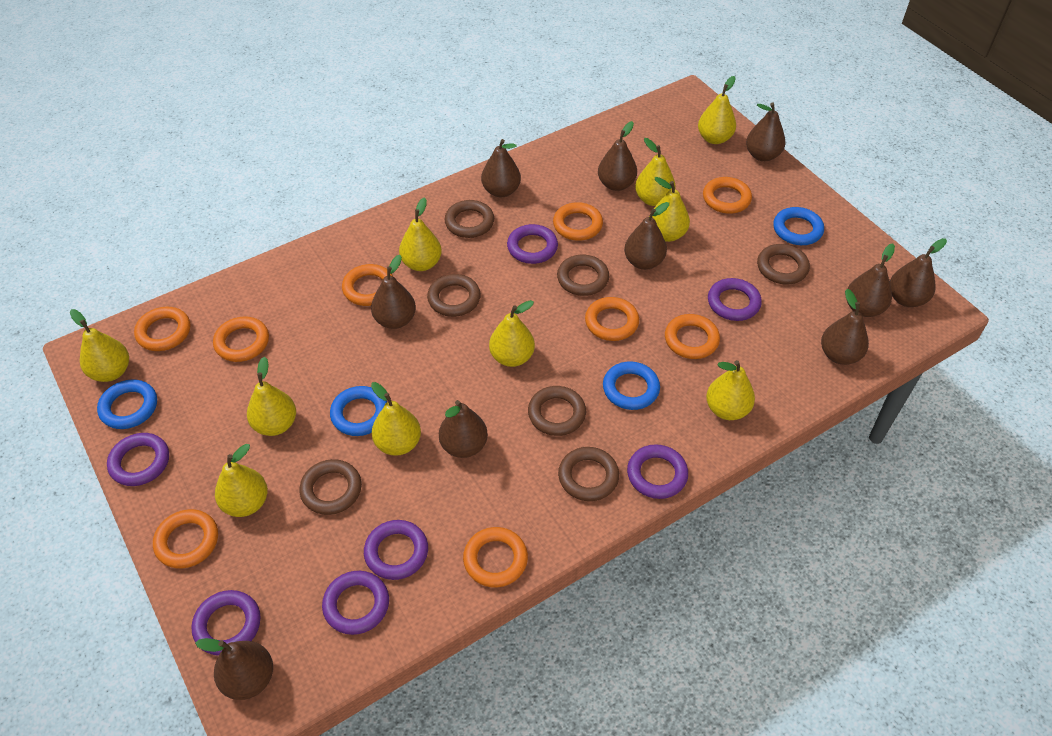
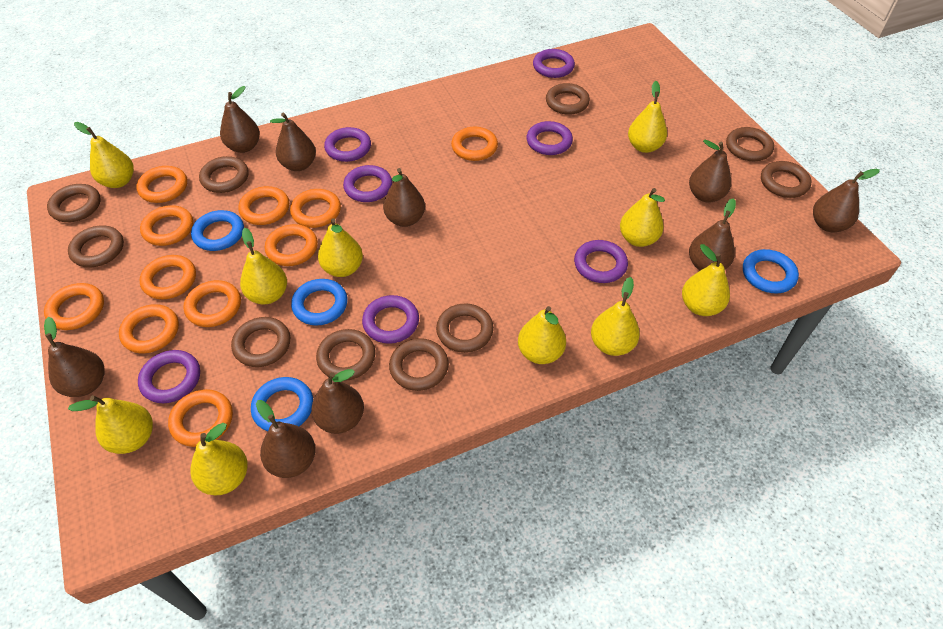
brown pear: [195,638,273,700] [371,255,416,329] [439,400,488,458] [481,139,521,197] [598,121,637,191] [624,202,669,270] [746,103,786,161] [821,289,869,365] [847,243,895,317] [890,238,947,307] = 10 -> [44,317,105,397] [220,86,260,153] [256,400,316,478] [270,113,316,171] [311,369,364,434] [383,168,425,227] [689,140,731,203] [689,198,736,270] [813,169,880,232] = 9
brown ring: [299,459,362,515] [427,274,481,317] [445,200,494,238] [528,386,586,436] [557,255,609,296] [558,447,619,501] [757,244,810,284] = 7 -> [47,184,101,222] [68,226,124,267] [199,156,249,193] [231,317,291,367] [316,329,376,381] [389,338,449,391] [436,303,494,353] [546,83,590,115] [726,127,774,161] [761,161,811,198] = 10
orange ring: [134,307,190,351] [153,509,218,568] [213,316,269,362] [342,264,393,306] [463,527,528,588] [553,202,603,241] [585,297,639,341] [665,314,720,359] [703,177,752,214] = 9 -> [44,283,104,330] [119,304,179,353] [136,166,187,203] [140,205,193,246] [140,255,196,299] [168,389,233,447] [184,280,241,327] [238,186,289,225] [265,224,318,266] [290,189,341,228] [451,127,498,161] = 11

